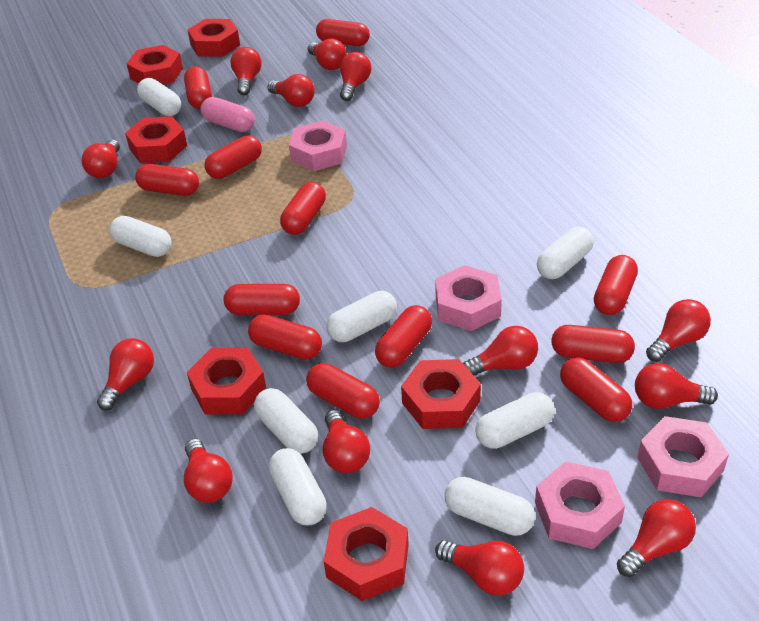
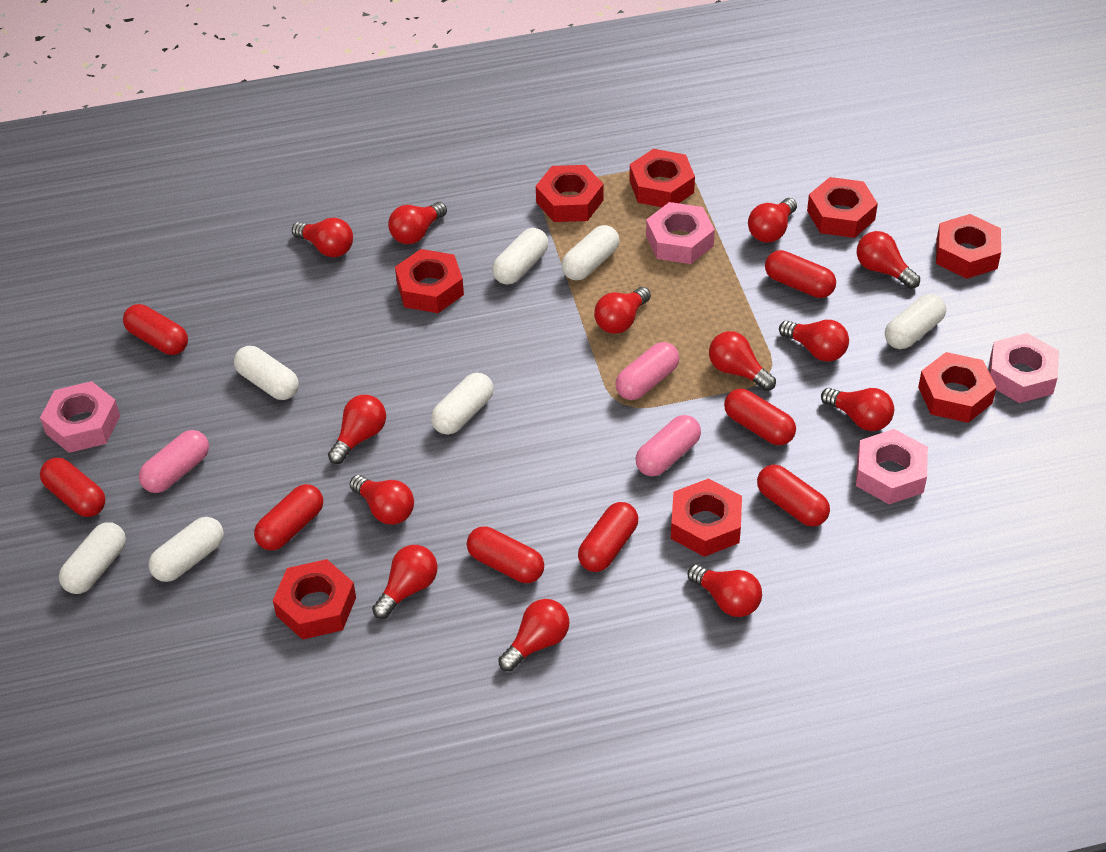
pink capsule: [201,97,255,132] = 1 -> [139,430,209,493] [615,342,679,400] [636,415,701,476] = 3
red capsule: [135,164,199,196] [184,66,212,109] [204,135,262,179] [224,284,300,315] [248,315,322,360] [280,182,326,235] [306,363,380,419] [316,19,370,46] [375,305,432,368] [551,325,635,363] [560,357,632,422] [594,255,638,315] = 12 -> [40,458,106,517] [123,304,188,355] [254,484,323,551] [467,526,544,583] [578,502,638,572] [724,389,796,445] [757,465,830,526] [765,250,836,298] = 8
red nut: [125,116,187,163] [127,45,183,85] [187,348,266,414] [188,19,240,57] [324,507,409,601] [401,359,481,429] = 6 -> [273,559,356,640] [395,249,464,313] [536,165,604,222] [629,149,695,207] [671,478,742,557] [807,177,878,238] [918,352,996,423] [936,214,1001,279] = 8
white capsule: [109,216,172,257] [137,78,181,116] [254,388,318,454] [269,448,327,526] [326,291,397,342] [445,477,535,536] [475,392,555,449] [537,227,594,279] = 8 -> [59,522,126,594] [148,517,224,582] [234,346,299,400] [431,373,494,435] [492,228,549,285] [561,225,619,280] [885,294,946,349] = 7

